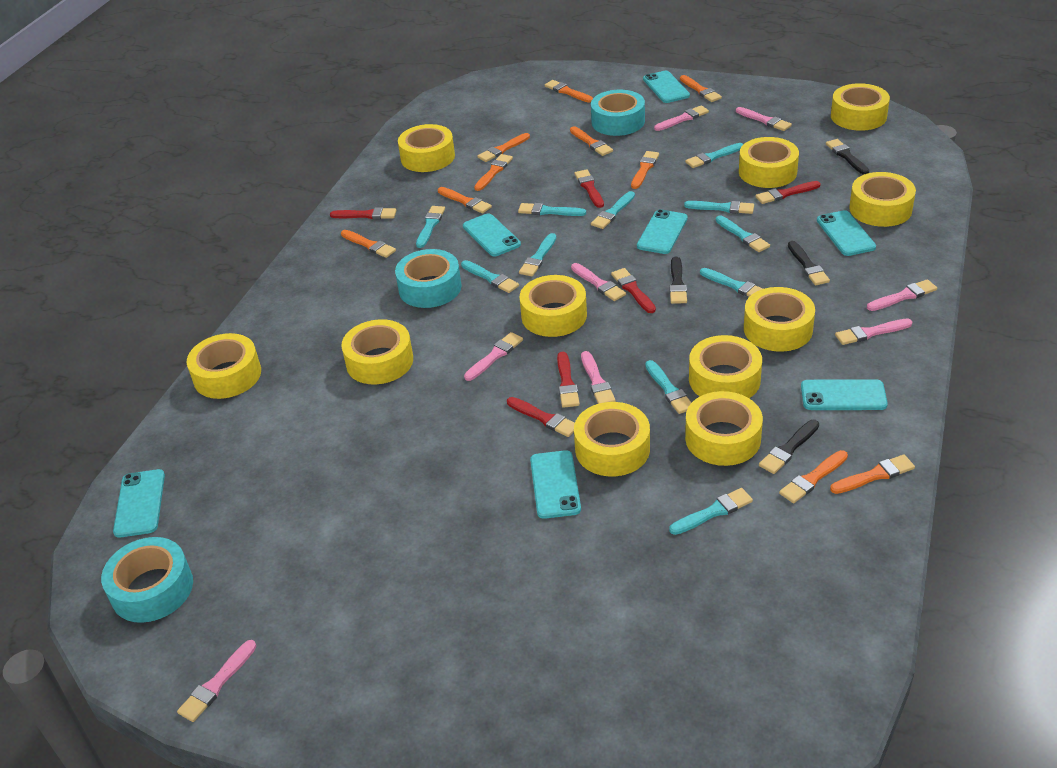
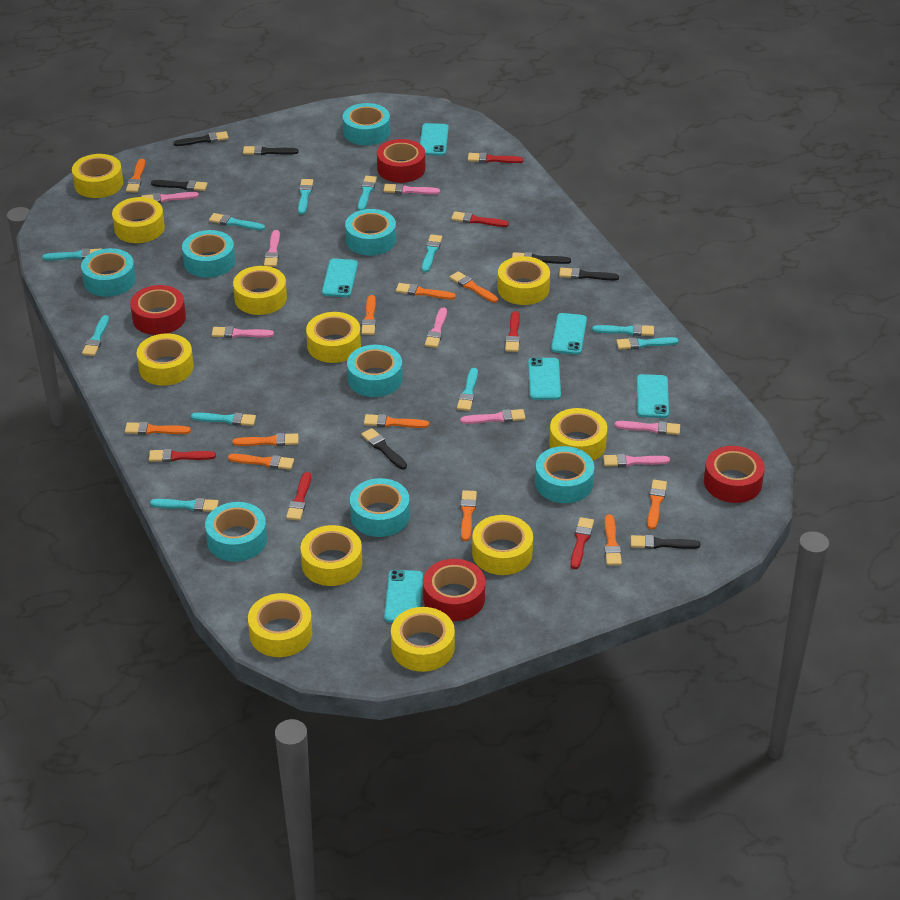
black brush: [669,257,687,304] [759,420,819,474] [788,241,830,285] [826,139,869,175] = 4 -> [151,180,207,191] [173,131,229,146] [243,145,298,155] [361,428,407,469] [512,252,571,264] [559,268,619,280] [631,535,700,549] = 7
orange brush: [341,230,396,258] [438,187,492,214] [474,154,513,191] [477,133,530,162] [545,80,593,103] [570,126,613,156] [631,151,659,189] [680,75,722,102] [779,450,848,503] [830,454,915,494] = 10 -> [125,422,191,435] [126,159,145,193] [228,454,294,470] [233,433,299,446] [361,295,376,335] [364,414,429,428] [396,283,456,299] [450,271,498,303] [460,490,477,541] [605,515,622,565] [647,480,667,530] = 11
red tape: none = 0 -> [130,285,186,335] [377,139,425,183] [423,559,485,621] [704,446,765,503] = 4
turquoise phone: [113,469,165,538] [463,213,521,256] [530,450,581,519] [637,209,688,254] [643,71,690,103] [801,379,888,410] [817,210,876,256] = 7 -> [322,259,358,297] [384,570,423,623] [420,123,449,156] [528,358,561,400] [551,313,587,355] [637,374,669,418] = 6
turquoise tape: [101,537,193,623] [395,249,462,308] [591,90,645,136] = 3 -> [81,248,136,297] [182,230,235,278] [205,502,267,562] [343,103,390,145] [345,209,396,256] [347,345,403,397] [350,478,410,537] [535,446,594,503] = 8

